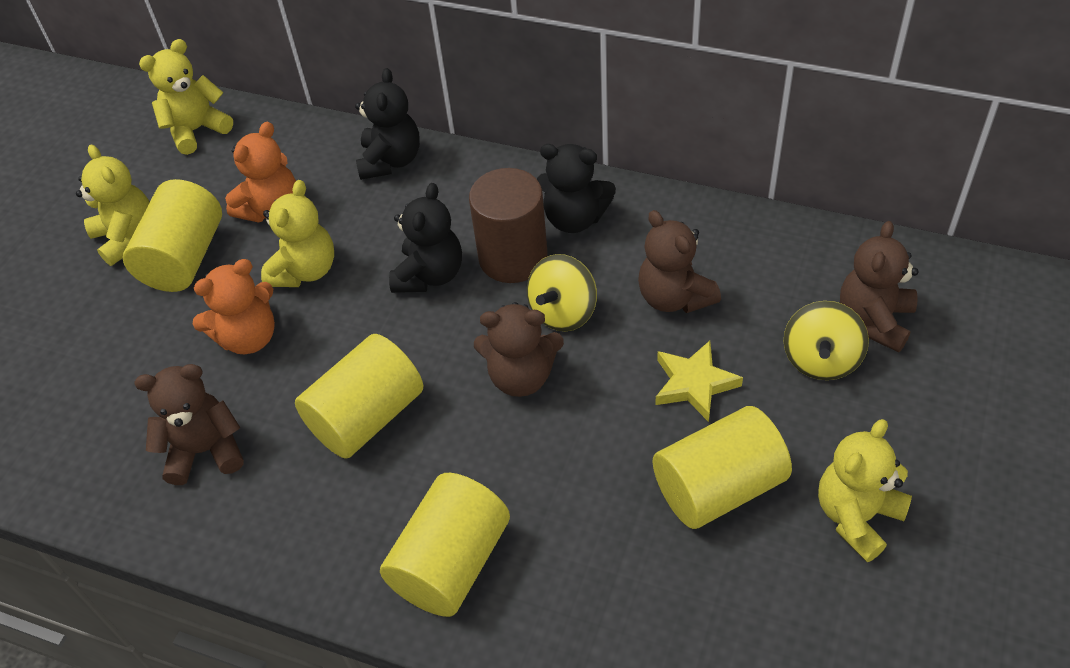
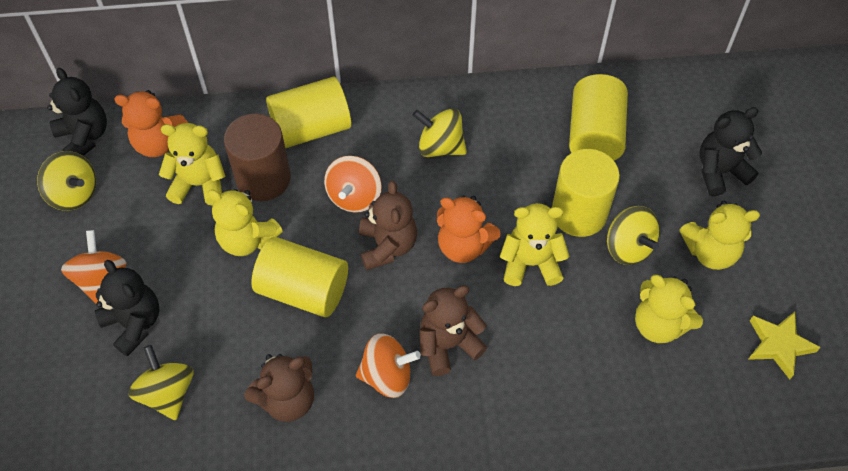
brown teddy bear: [135,364,244,485] [474,302,564,397] [638,210,721,313] [840,221,919,352] = 4 -> [245,354,314,422] [359,180,417,270] [419,285,487,376] = 3
orange spinning top: none = 0 -> [61,230,127,304] [324,156,382,213] [356,333,421,398] = 3
yellow spinning top: [527,254,597,331] [784,301,869,380] = 2 -> [37,151,96,211] [128,345,194,420] [413,108,467,157] [607,206,660,265] = 4
yellow teddy bear: [76,145,150,266] [139,39,233,155] [261,180,334,287] [818,419,912,562] = 4 -> [159,123,226,206] [207,189,283,256] [500,203,570,286] [635,275,703,343] [679,201,760,270] = 5

